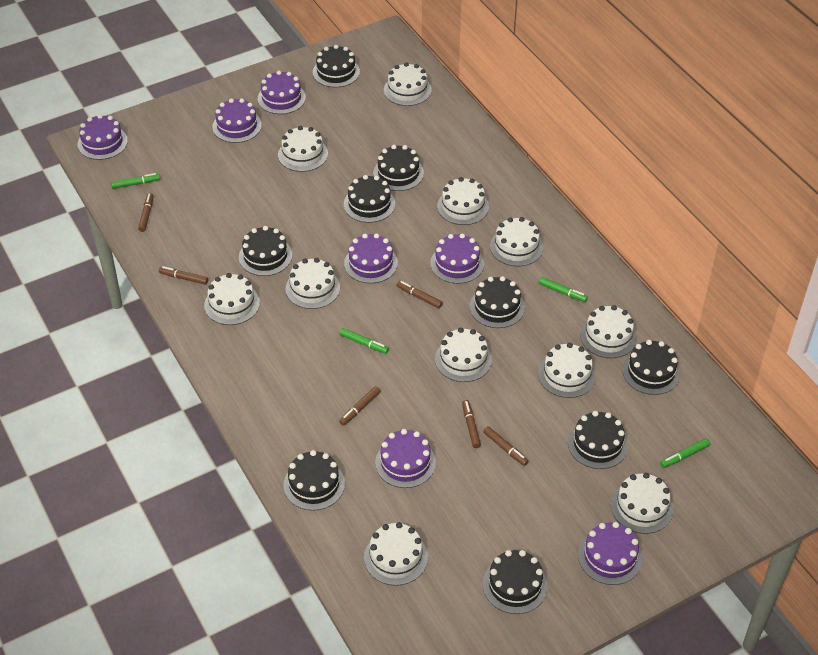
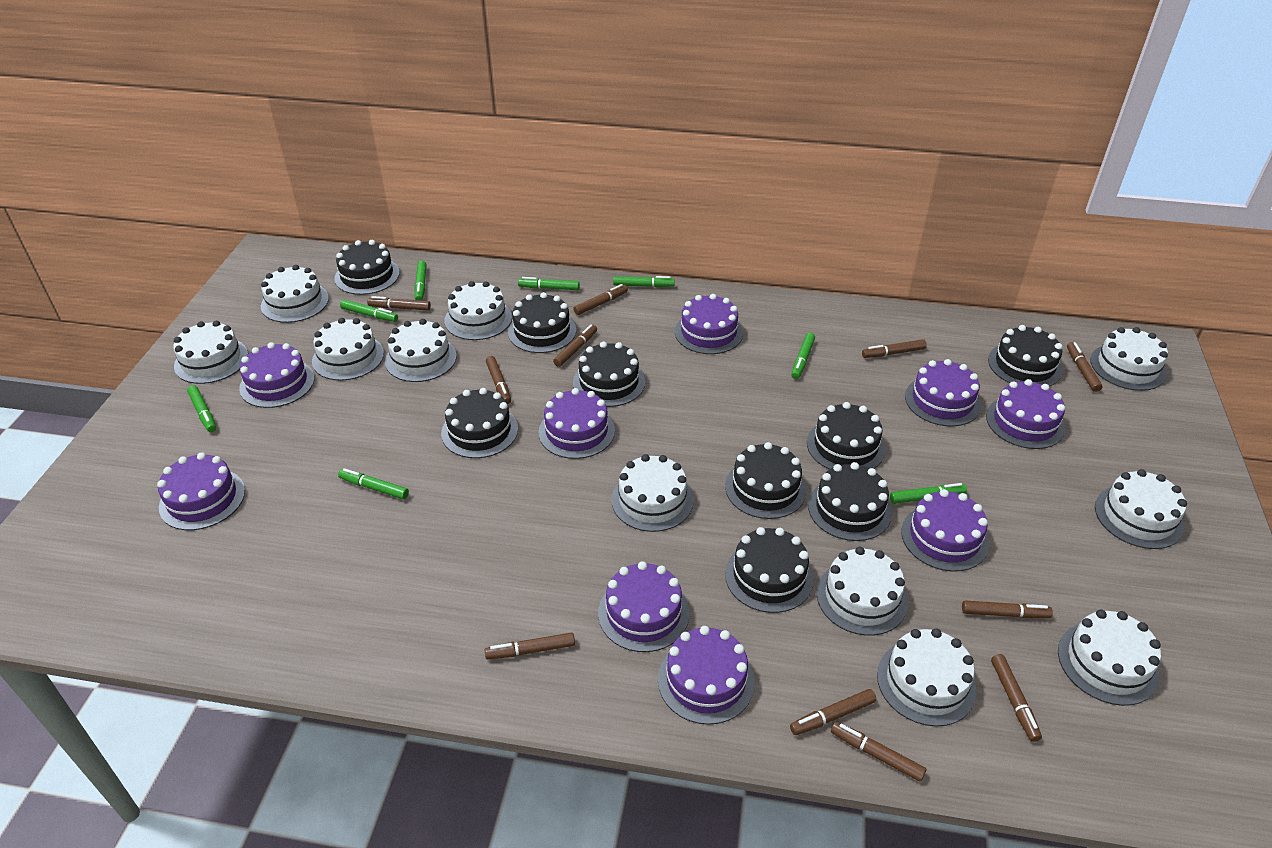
brown marker: [138,193,154,232] [159,266,208,285] [339,386,380,426] [396,281,443,308] [462,400,481,448] [483,426,528,466] = 6 -> [367,296,431,310] [485,633,575,659] [486,356,511,404] [553,325,597,367] [573,284,628,315] [790,689,876,735] [831,722,926,782] [862,339,927,358] [962,601,1053,618] [991,654,1042,742] [1067,342,1103,392] = 11
green marker: [111,173,160,189] [339,328,389,354] [539,277,588,302] [660,438,710,468] = 4 -> [187,385,216,432] [338,468,409,499] [340,300,398,322] [415,260,427,301] [518,277,580,290] [613,276,675,287] [791,333,815,379] [890,483,967,504] = 8
purple cake: [77,114,128,160] [212,98,262,143] [258,71,306,114] [344,233,398,283] [375,429,436,488] [430,234,484,284] [578,522,642,585] = 7 -> [157,452,245,530] [239,342,314,408] [539,388,615,459] [598,561,689,652] [658,626,755,725] [675,294,743,354] [901,489,989,572] [905,359,981,427] [986,379,1065,449] = 9

